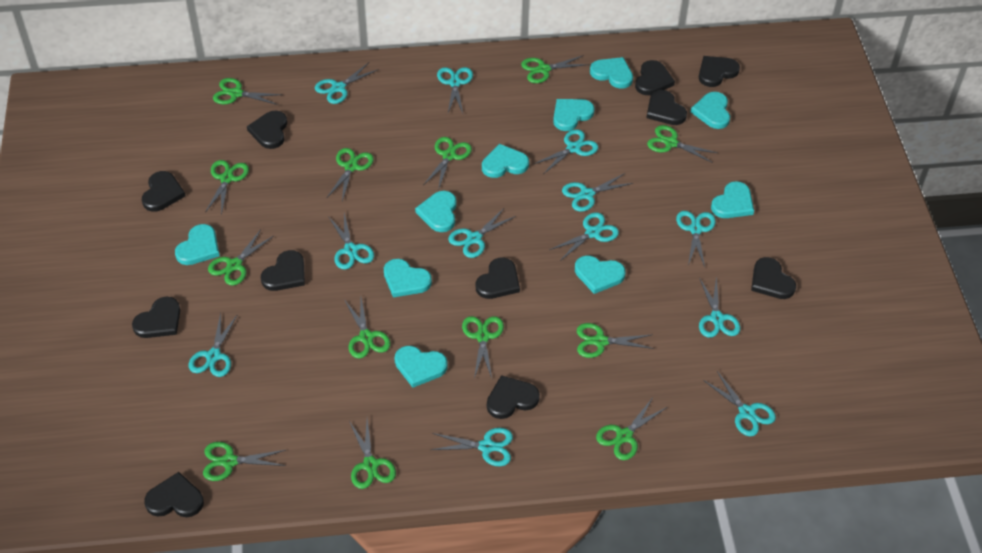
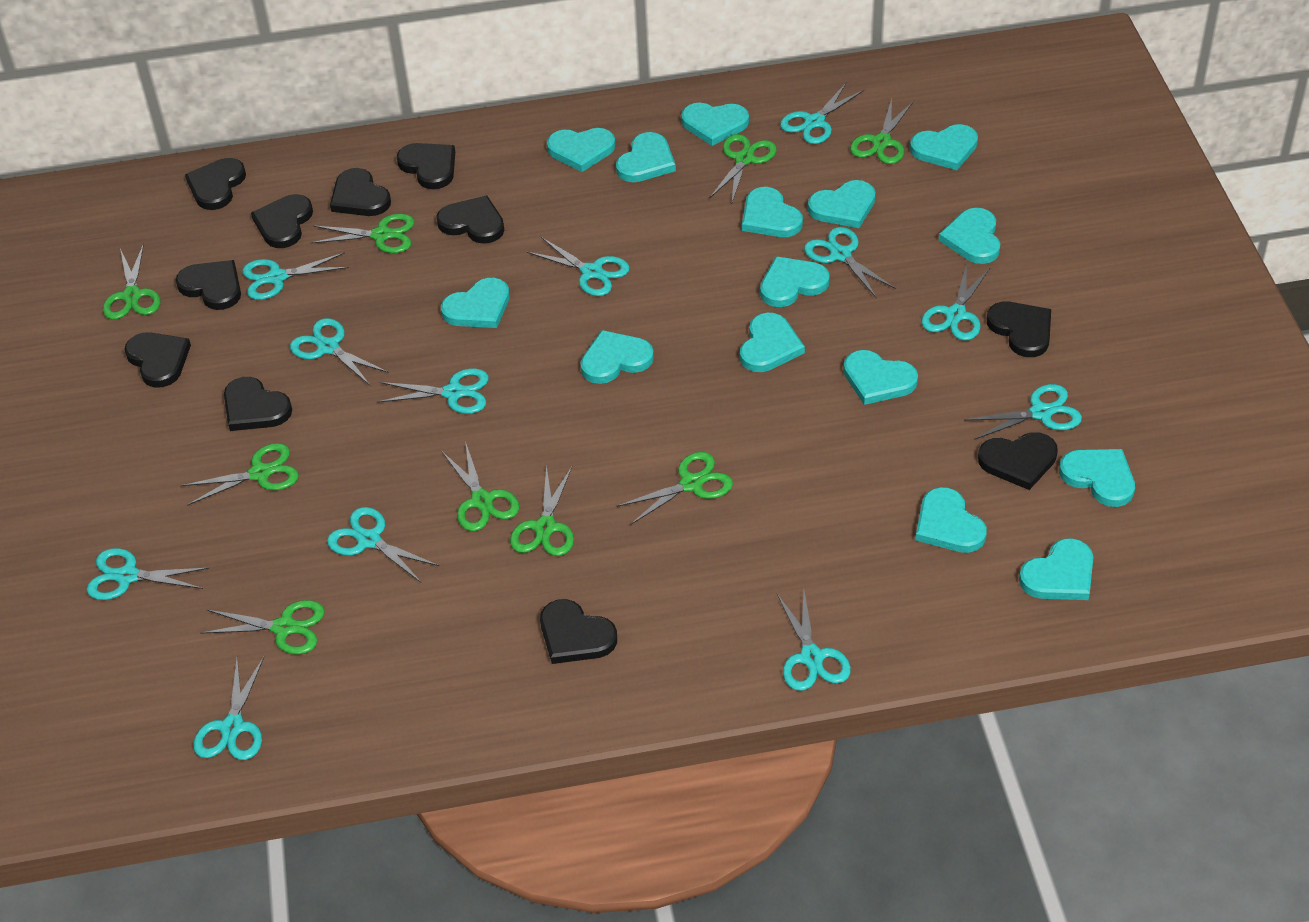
green scissors: [203,442,286,481] [205,160,249,216] [208,229,274,286] [213,78,283,105] [326,148,374,201] [344,298,391,359] [349,419,396,489] [424,137,472,190] [462,316,504,378] [521,55,589,83] [577,323,654,358] [596,399,667,460] [647,125,718,163] = 13 -> [103,243,160,320] [181,443,299,506] [200,600,325,655] [310,214,414,253] [441,441,519,531] [510,465,574,556] [617,452,733,525] [710,134,777,202] [850,99,914,164] = 9
turquoise heart: [175,224,220,265] [384,259,432,298] [395,346,448,388] [415,191,457,232] [482,144,529,178] [553,99,595,131] [575,256,626,294] [590,57,633,89] [691,92,730,129] [711,181,754,218] = 10 -> [441,278,510,328] [547,128,616,172] [580,330,654,384] [616,132,676,182] [681,103,749,146] [740,313,805,372] [742,187,803,237] [760,256,830,307] [808,180,876,228] [843,350,918,405] [910,124,978,170] [915,487,987,553] [939,208,1000,264] [1019,538,1093,600] [1059,449,1135,507] = 15

